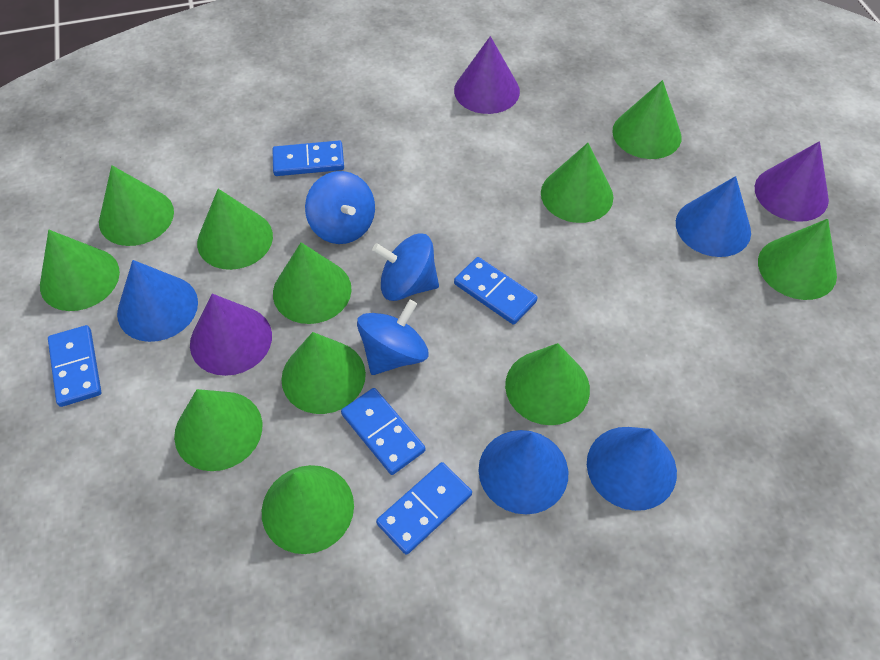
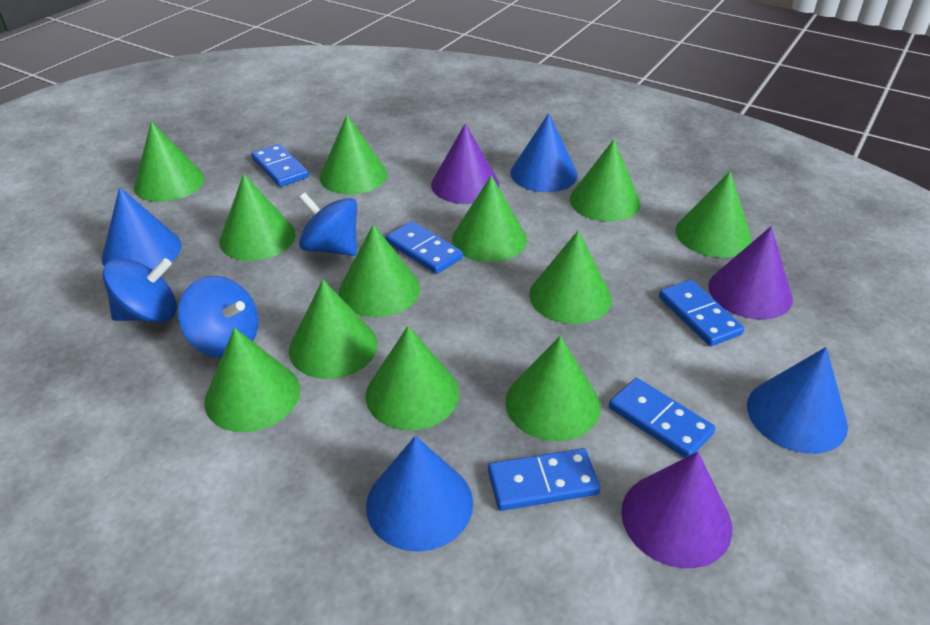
green cone: [40,230,120,311] [99,165,174,246] [174,389,262,471] [197,189,273,270] [262,465,354,554] [273,242,352,324] [281,332,366,414] [505,343,590,425] [541,143,613,223] [612,80,682,159] [758,219,837,300] = 11 -> [134,122,205,202] [204,328,300,432] [219,174,296,261] [289,280,378,379] [320,115,387,194] [339,224,420,317] [366,326,460,430] [452,175,527,263] [505,336,601,441] [529,230,611,324] [570,139,641,222] [675,171,752,258] = 12

